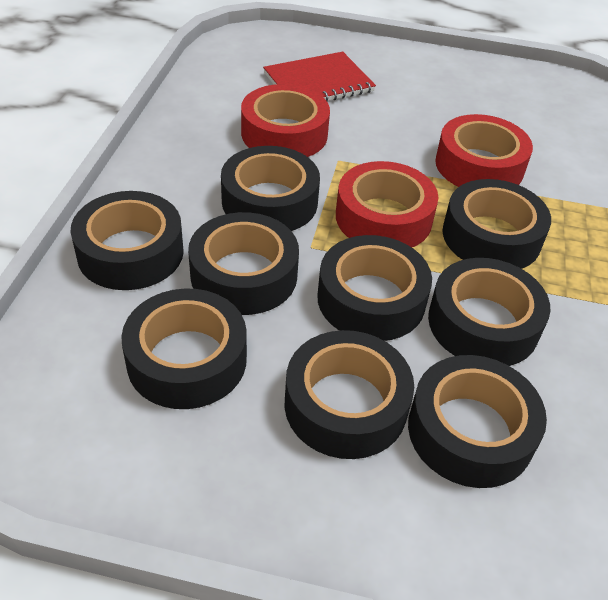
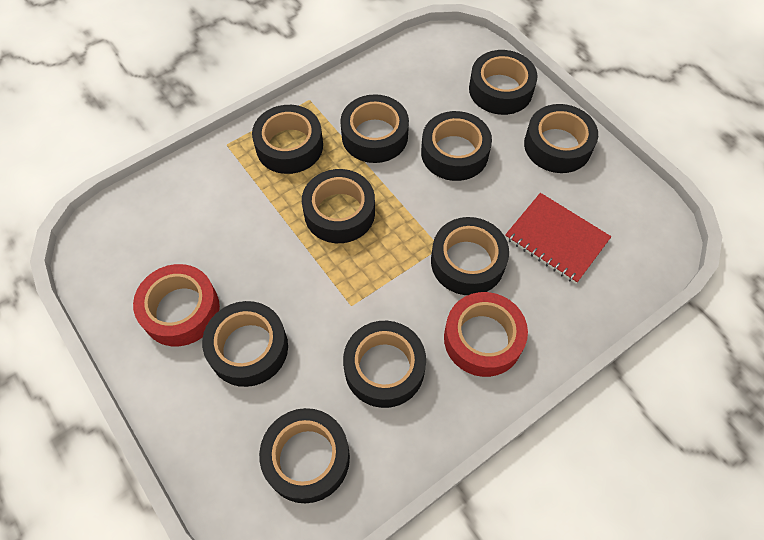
black tape: [71,191,184,290] [121,288,247,409] [188,212,299,315] [221,146,320,231] [284,330,414,459] [317,235,432,341] [408,355,547,488] [428,258,551,366] [443,179,551,269] = 9 -> [202,301,288,387] [252,105,323,174] [259,408,350,503] [302,169,375,243] [340,94,409,163] [343,321,426,408] [421,111,492,181] [431,217,509,295] [469,50,537,115] [524,104,598,173] = 10
red tape: [241,84,330,157] [336,161,438,247] [435,114,533,187] = 3 -> [133,264,220,346] [444,292,528,377] = 2

